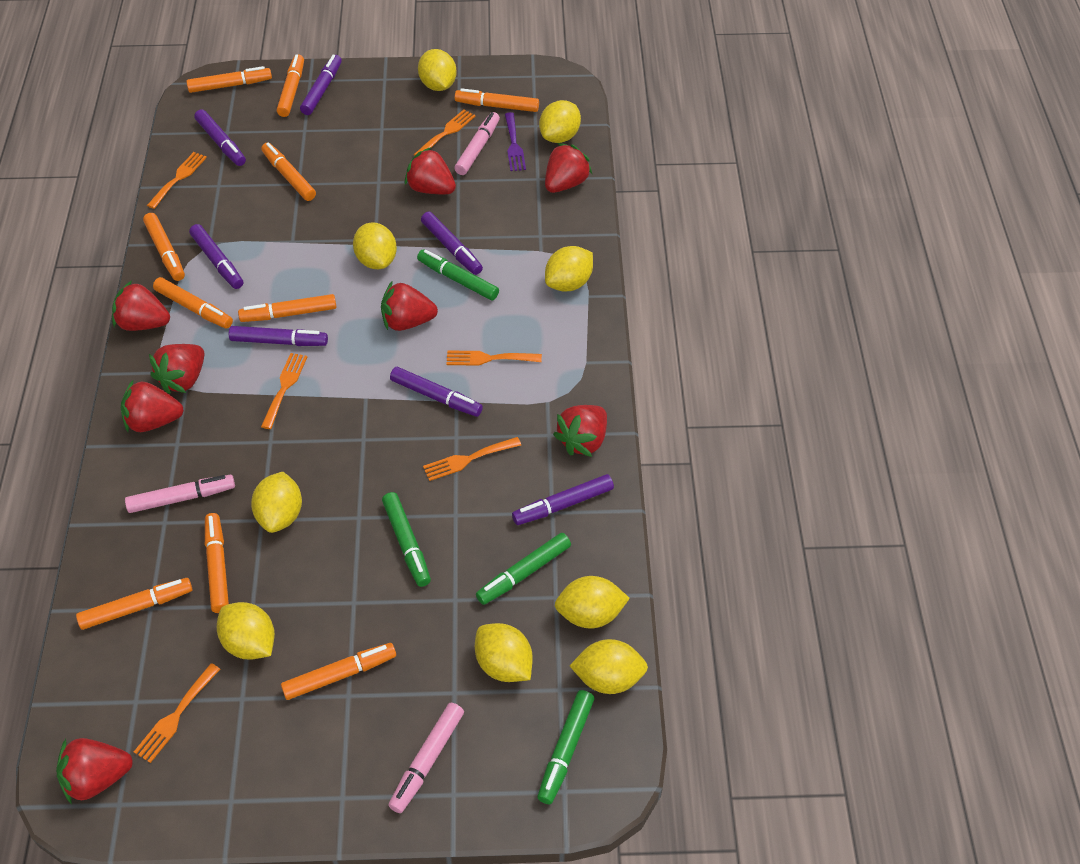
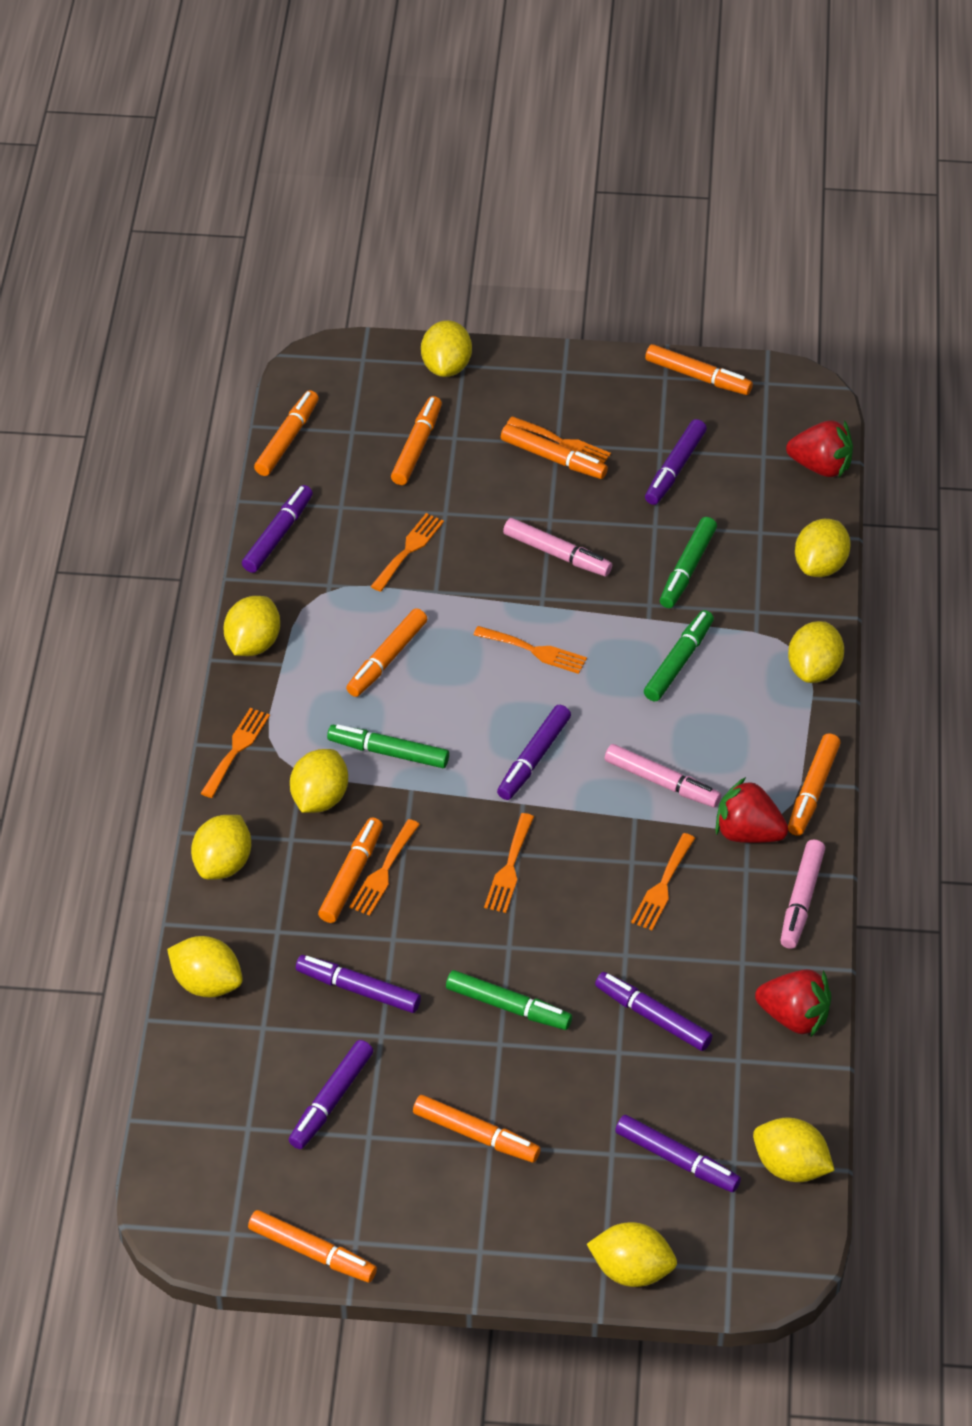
orange fork: [134,663,220,763] [147,152,207,209] [261,353,307,429] [414,110,476,156] [423,437,521,481] [446,351,542,366] = 6 -> [201,708,270,798] [349,819,420,916] [371,513,444,592] [474,626,587,674] [484,813,534,913] [507,416,611,463] [631,833,695,930] = 7
orange marker: [76,578,192,630] [143,213,185,281] [153,277,233,329] [186,66,272,93] [205,513,229,613] [238,294,336,322] [261,143,316,201] [277,54,304,117] [281,643,396,700] [455,88,539,112] = 10 -> [248,1210,377,1282] [254,390,319,476] [318,817,383,923] [346,608,427,697] [391,396,442,485] [413,1095,541,1162] [501,424,608,479] [645,344,753,395] [788,733,841,836] = 9
purple fork: [505,112,526,171] = 1 -> none = 0
red strawberry: [56,738,133,804] [112,281,170,331] [121,379,184,432] [149,344,205,394] [381,281,438,331] [405,147,456,194] [545,143,592,193] [553,405,607,457] = 8 -> [715,777,789,843] [755,969,831,1038] [786,420,853,477] = 3

